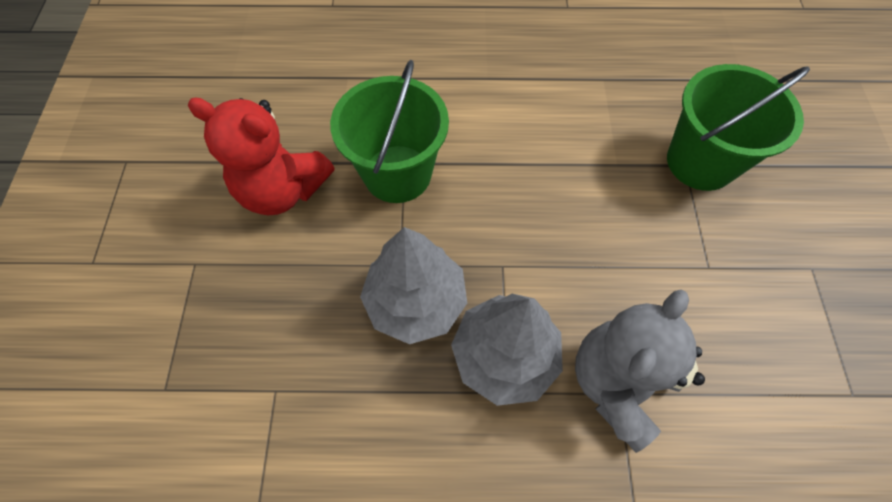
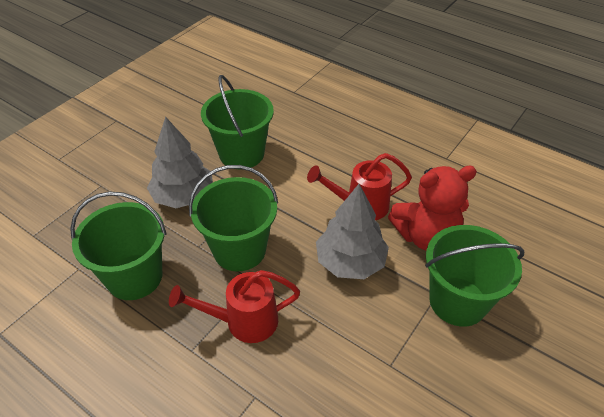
green bucket: [330,60,449,203] [667,64,810,191] = 2 -> [70,192,167,300] [189,165,278,272] [201,75,274,168] [425,225,524,327] = 4
grey teddy bear: [575,289,705,453] = 1 -> none = 0
red watering can: none = 0 -> [169,270,300,343] [307,153,412,220] = 2

